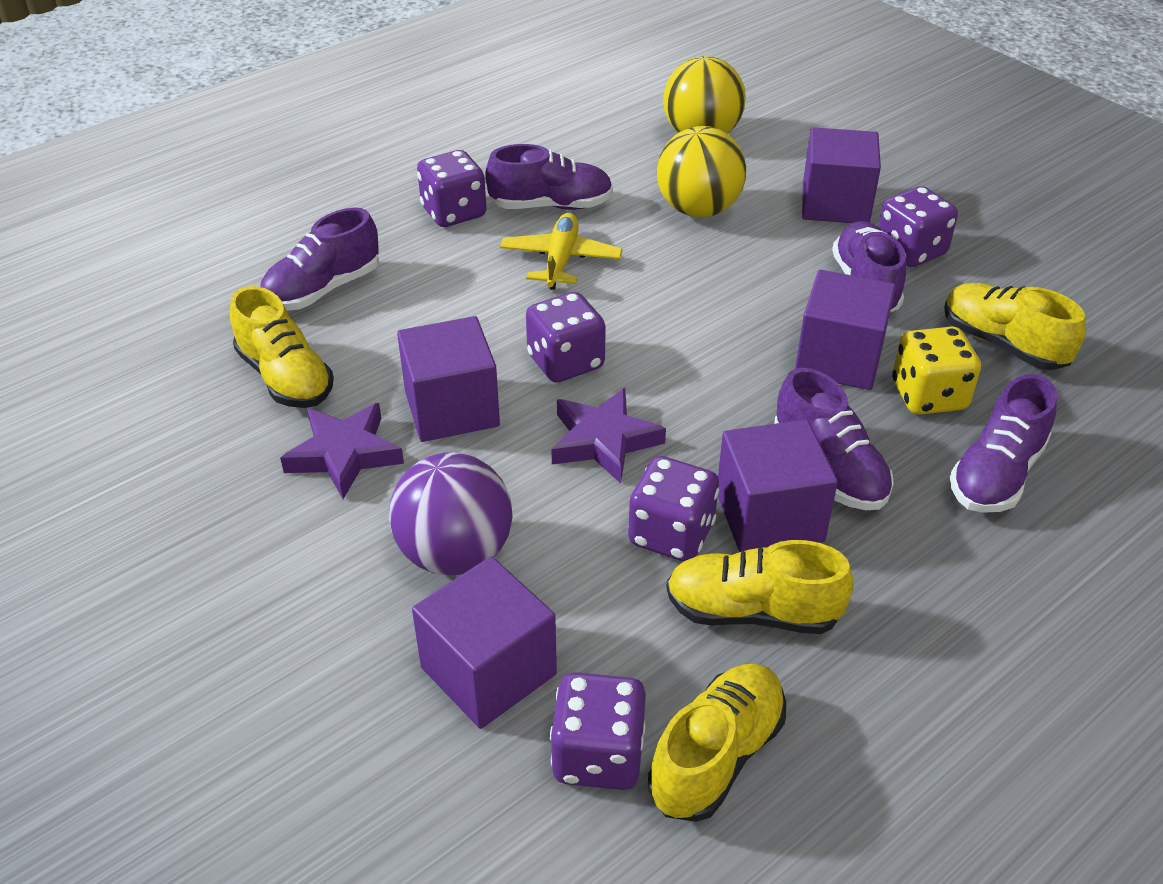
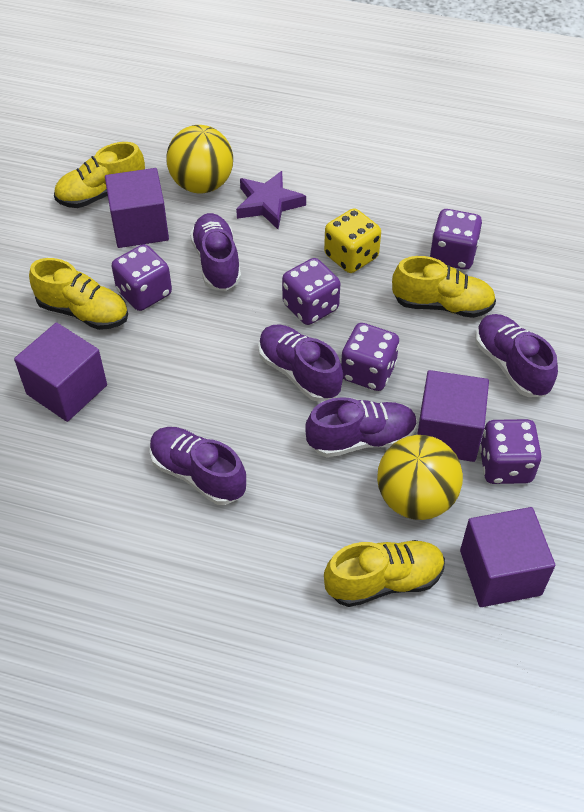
purple ball: [389,452,513,575] = 1 -> none = 0
purple cube: [397,316,500,442] [412,556,557,729] [718,419,838,552] [795,270,896,390] [802,127,881,223] = 5 -> [14,322,107,422] [105,168,169,248] [417,370,489,462] [460,507,555,607] = 4
purple star: [280,403,404,499] [551,388,666,484] = 2 -> [236,171,306,229] = 1
yellow plane: [500,213,623,290] = 1 -> none = 0

